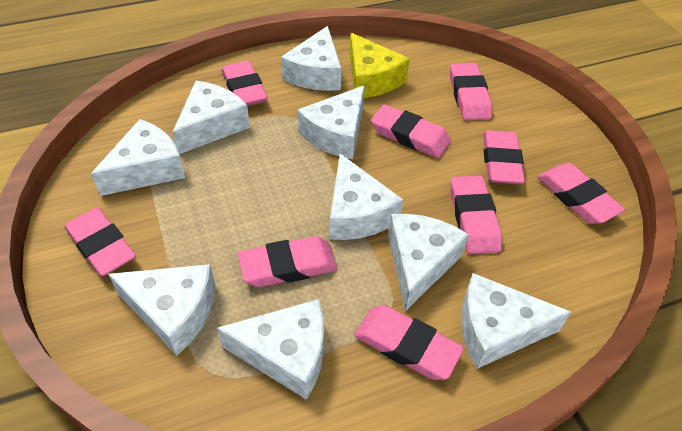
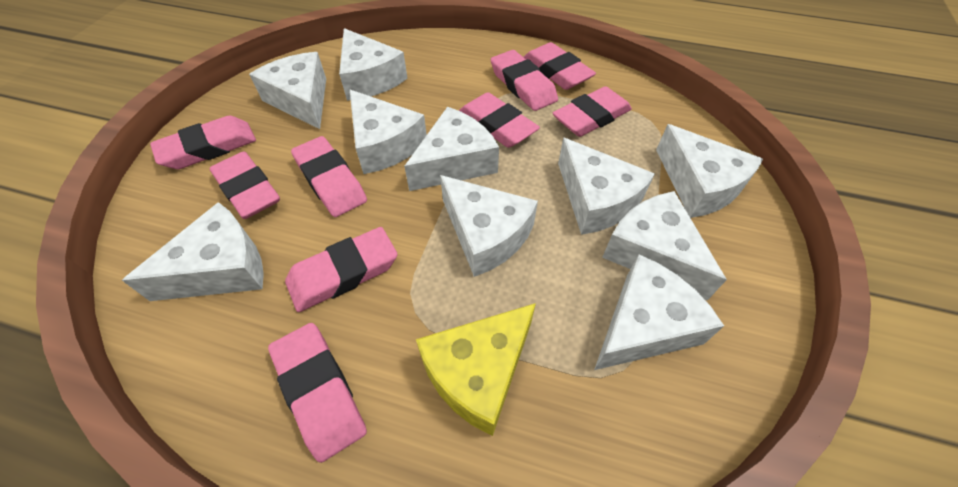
white cheese: [91,119,185,196] [108,264,215,356] [173,81,250,154] [217,299,324,400] [281,26,341,91] [298,85,365,159] [330,154,403,240] [388,214,469,311] [461,273,571,369] = 9 -> [122,202,264,301] [249,52,326,129] [339,28,408,101] [350,90,427,174] [404,107,499,191] [440,175,538,277] [558,138,655,235] [594,254,724,370] [602,191,727,301] [656,124,763,218] = 10

